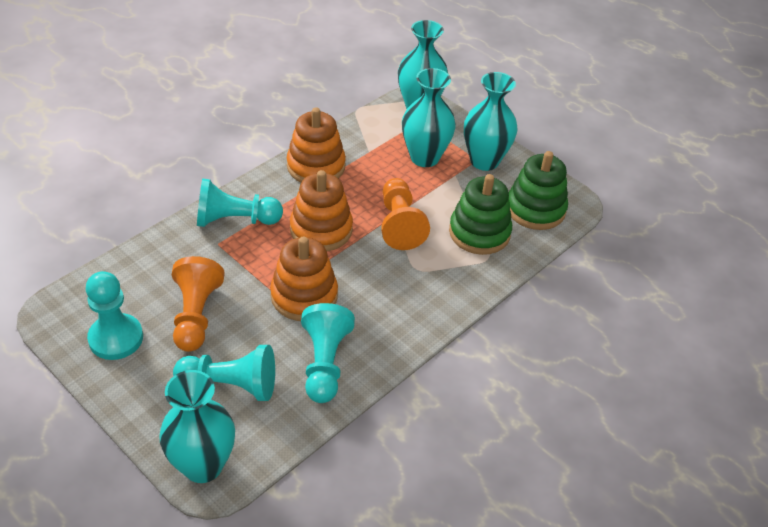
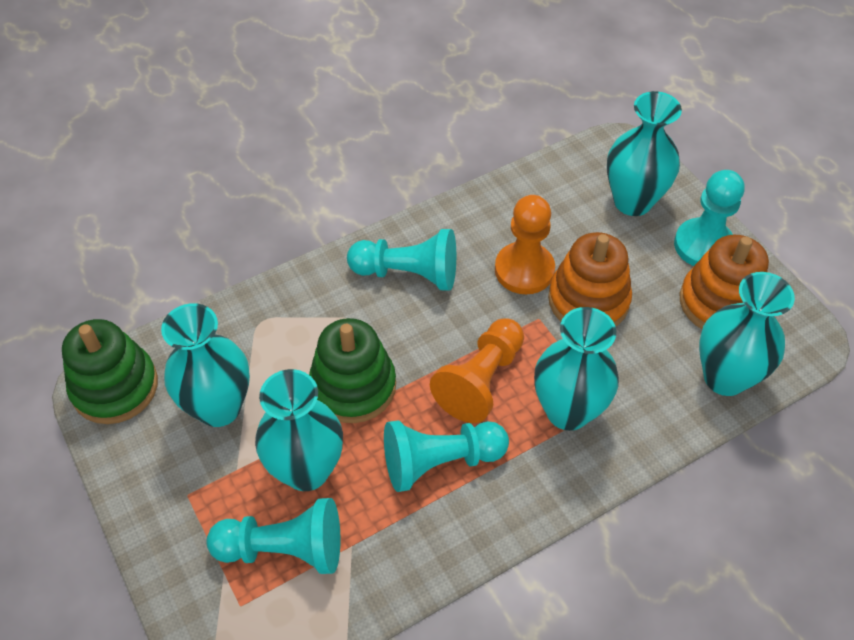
orange stacking toy: [270,237,338,321] [287,107,346,182] [290,170,353,251] = 3 -> [548,232,632,327] [680,235,769,329] = 2
turquoise vase: [159,370,235,483] [398,20,448,109] [402,68,456,167] [464,72,517,171] = 4 -> [161,303,250,427] [255,369,343,491] [534,307,619,431] [607,91,682,216] [699,272,795,396] = 5

